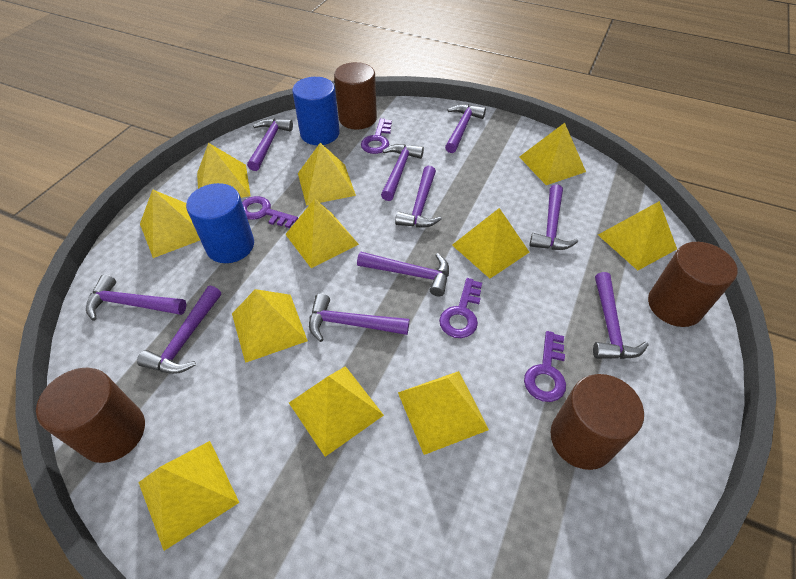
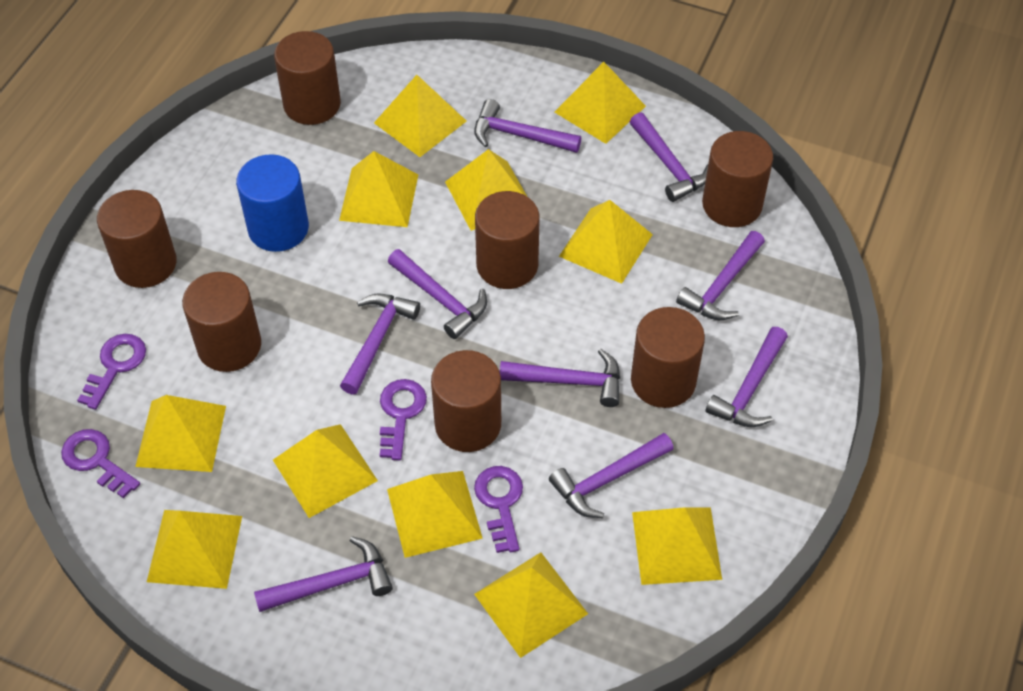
blue cylinder: [186,183,254,263] [292,77,340,145] = 2 -> [236,154,309,252] = 1
brown cylinder: [36,368,145,463] [334,62,377,129] [551,374,644,470] [648,242,738,327] = 4 -> [97,190,177,288] [182,272,261,372] [274,31,341,125] [431,350,501,452] [475,191,540,289] [631,307,705,408] [702,131,773,227] = 7
purple hammer: [86,274,186,321] [137,285,221,374] [247,118,293,171] [309,293,409,342] [357,252,449,296] [381,144,424,201] [395,166,442,228] [445,104,486,153] [529,184,578,250] [593,272,648,359] = 10 -> [254,536,393,612] [340,293,420,395] [388,249,487,339] [474,99,581,153] [500,349,620,407] [549,433,674,518] [630,112,708,202] [676,231,765,320] [705,327,788,427] = 9

